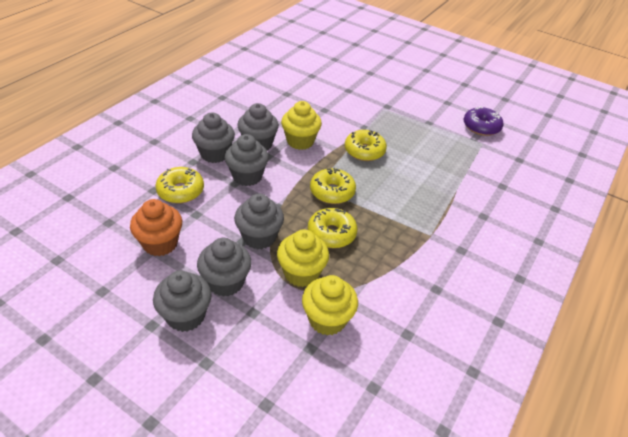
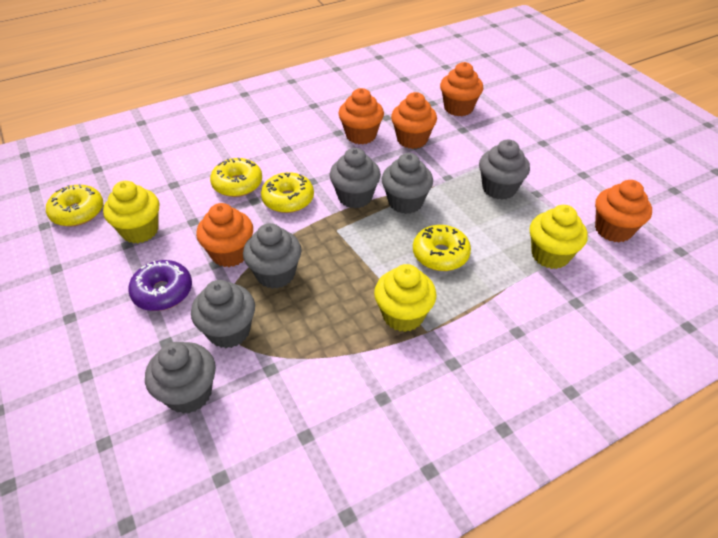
orange cupcake: [130,199,182,256] = 1 -> [196,203,253,267] [339,88,384,144] [391,92,437,149] [440,62,483,116] [595,180,652,242] = 5

